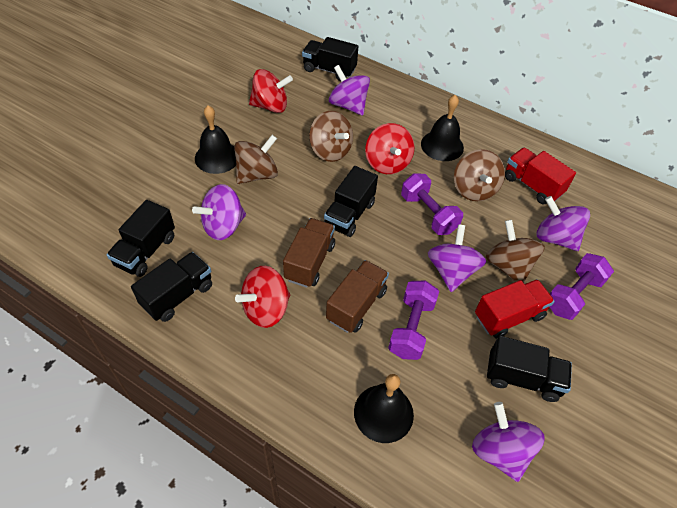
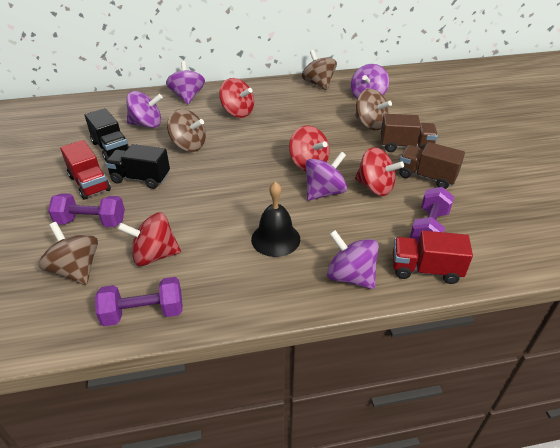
black bell: [195,105,236,174] [354,374,414,443] [421,95,464,161] = 3 -> [251,181,300,257] = 1
black truck: [107,200,175,277] [131,252,212,322] [302,37,358,81] [324,166,378,237] [487,336,572,402] = 5 -> [85,108,130,161] [105,144,170,189] = 2
red spinning top: [235,266,290,328] [249,69,293,113] [365,123,414,174] = 3 -> [117,212,181,266] [219,78,254,118] [289,126,330,171] [355,147,404,196] = 4

